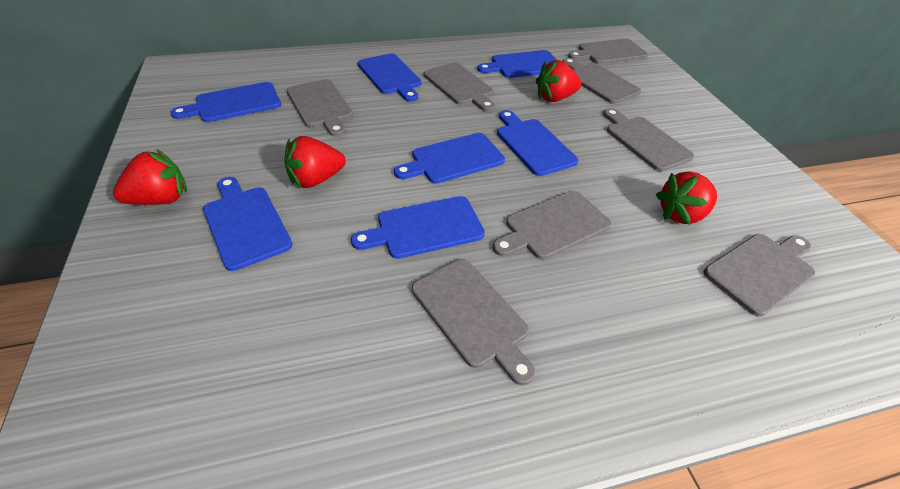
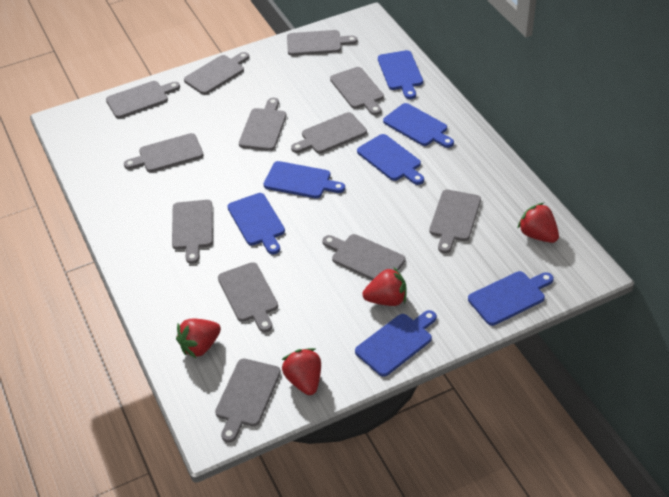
grey cutting board: [287,79,353,137] [412,259,535,385] [424,62,495,112] [493,191,612,260] [563,58,641,104] [568,38,648,64] [603,108,694,172] [703,234,815,317] = 8 -> [106,81,180,119] [124,133,204,172] [172,200,213,264] [184,52,249,95] [215,358,281,443] [218,262,278,332] [239,98,287,151] [287,30,358,56] [291,112,367,154] [322,234,405,280] [330,67,384,115] [429,190,481,253] = 12

